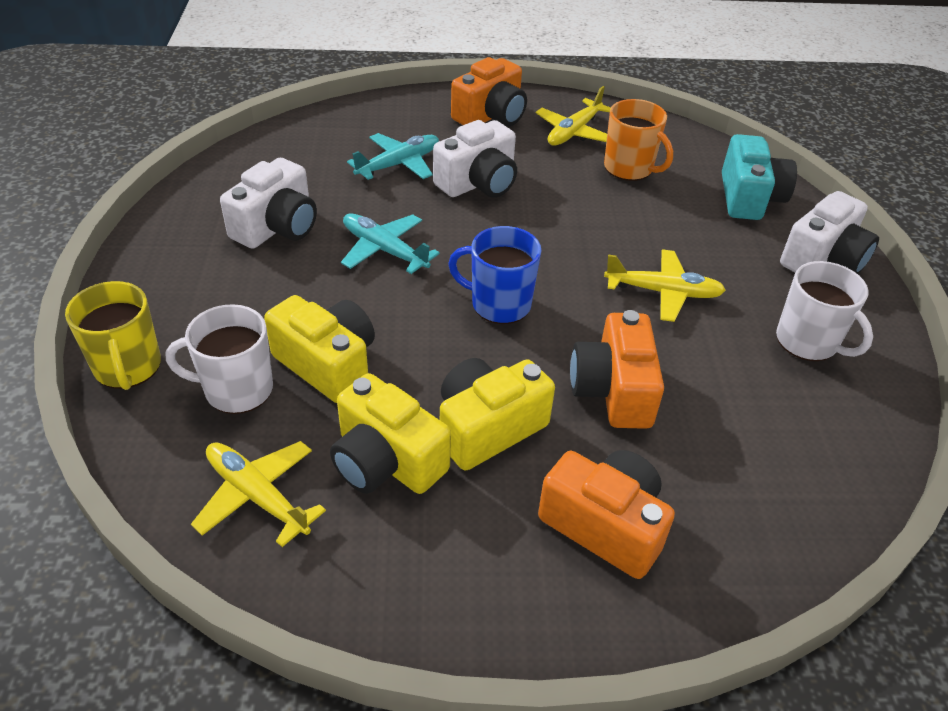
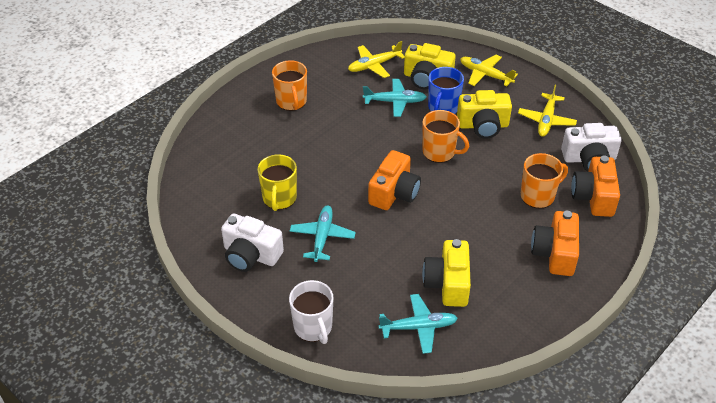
orange mug: [604,99,673,181] = 1 -> [272,60,307,111] [423,110,469,163] [521,153,568,208] = 3
turquoise camera: [722,134,797,220] = 1 -> none = 0
turquoise plane: [341,213,440,274] [347,133,439,180] = 2 -> [290,205,356,262] [363,79,426,117] [378,294,458,354] = 3
white camera: [220,158,317,249] [433,120,517,198] [780,191,879,274] = 3 -> [221,214,284,272] [561,123,622,172] = 2
white mug: [166,304,273,414] [776,261,873,361] = 2 -> [289,280,334,344] = 1

